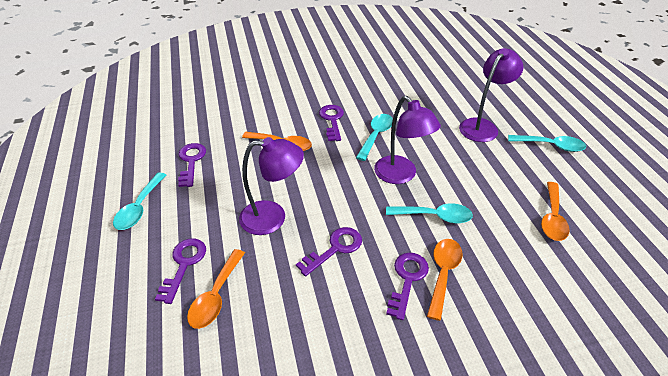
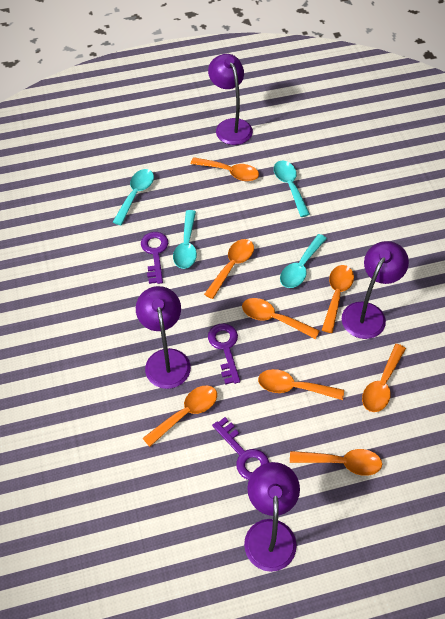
orange spoon: [187,249,245,329] [242,132,312,151] [427,239,462,321] [541,182,570,241] = 4 -> [142,385,217,447] [190,157,259,181] [204,239,254,299] [242,298,320,339] [258,369,344,400] [290,449,382,476] [322,265,354,333] [362,344,406,412] = 8
purple key: [155,238,206,304] [178,143,206,187] [296,227,362,276] [319,105,344,141] [386,253,429,320] = 5 -> [141,232,168,284] [208,324,240,385] [212,417,269,480] = 3
purple lamp: [239,137,304,235] [374,96,441,184] [459,48,523,142] = 3 -> [136,286,191,389] [208,54,253,145] [244,462,300,572] [342,241,409,339] = 4

